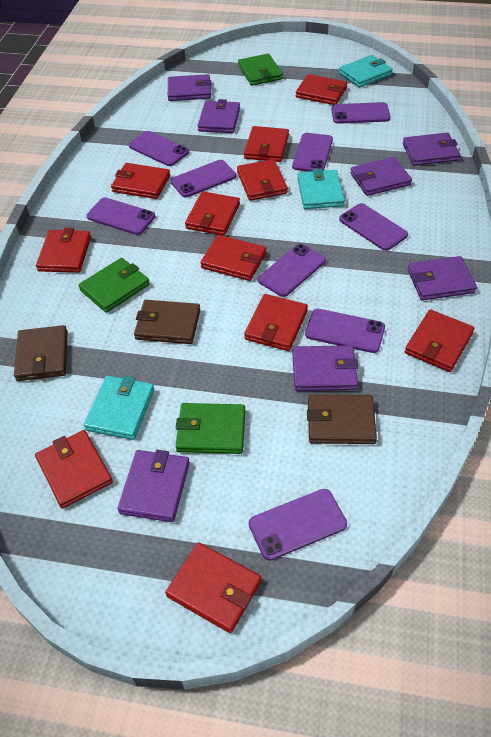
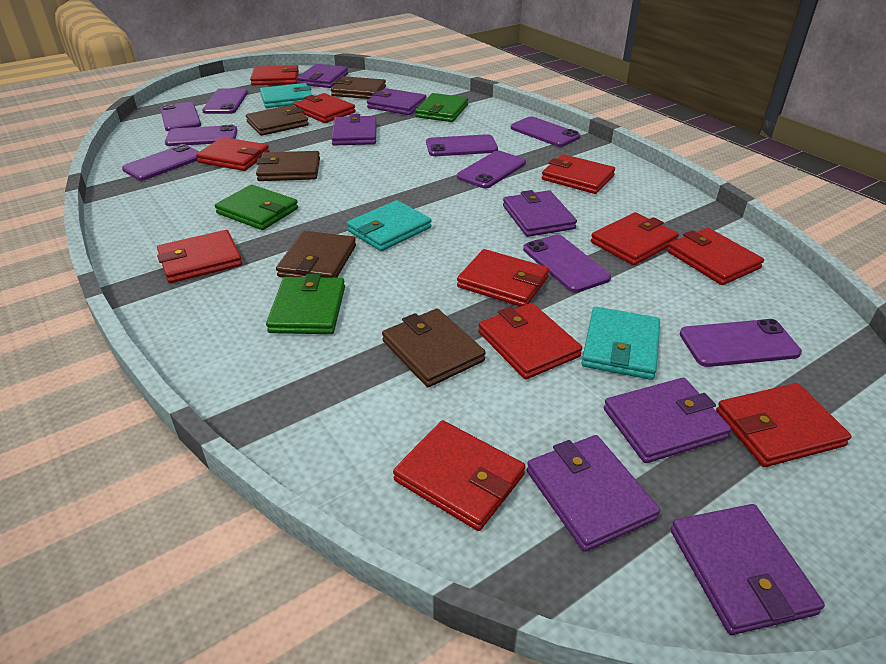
brown wallet: [14,325,68,381] [134,300,200,344] [307,395,377,444] = 3 -> [246,105,309,136] [256,151,320,181] [276,231,356,278] [331,76,386,99] [382,309,486,387] = 5

